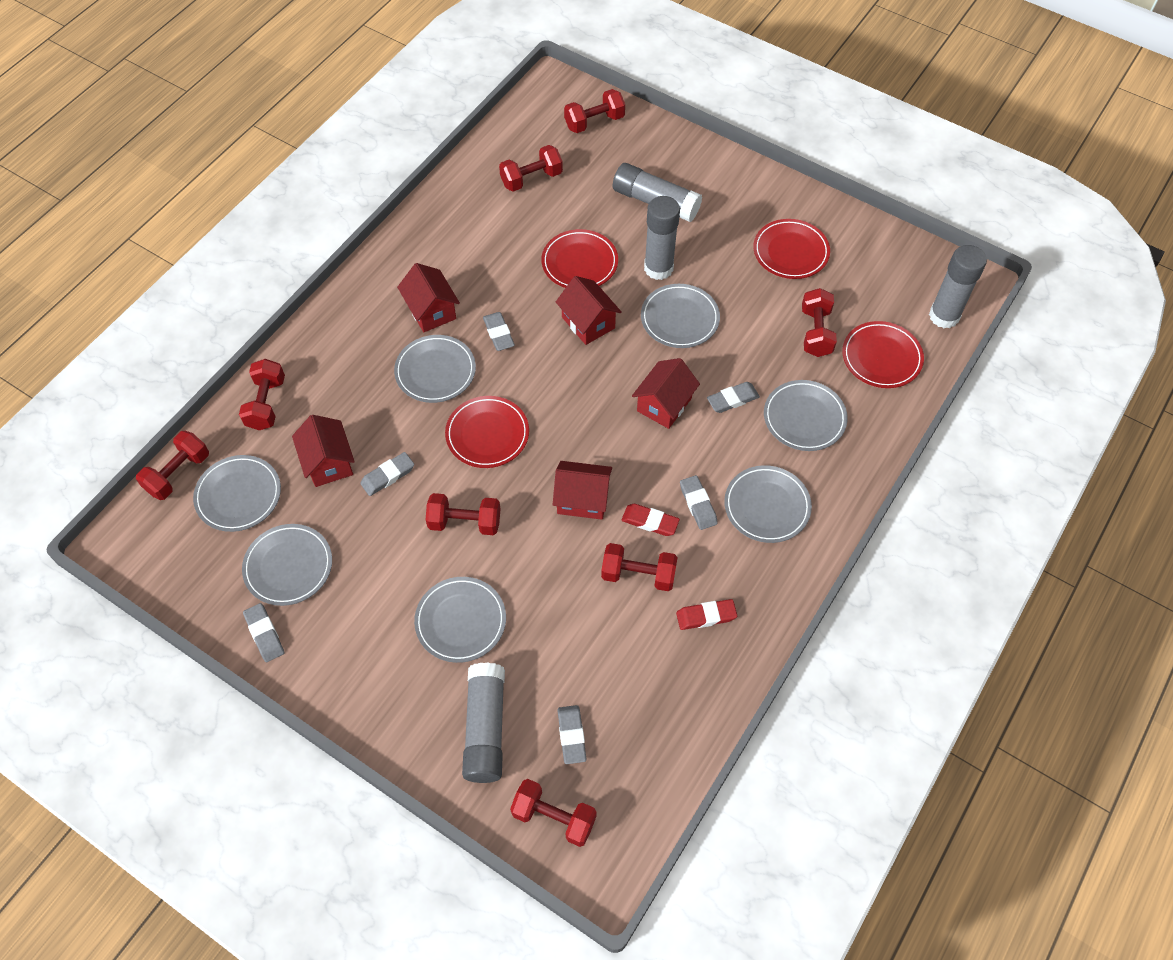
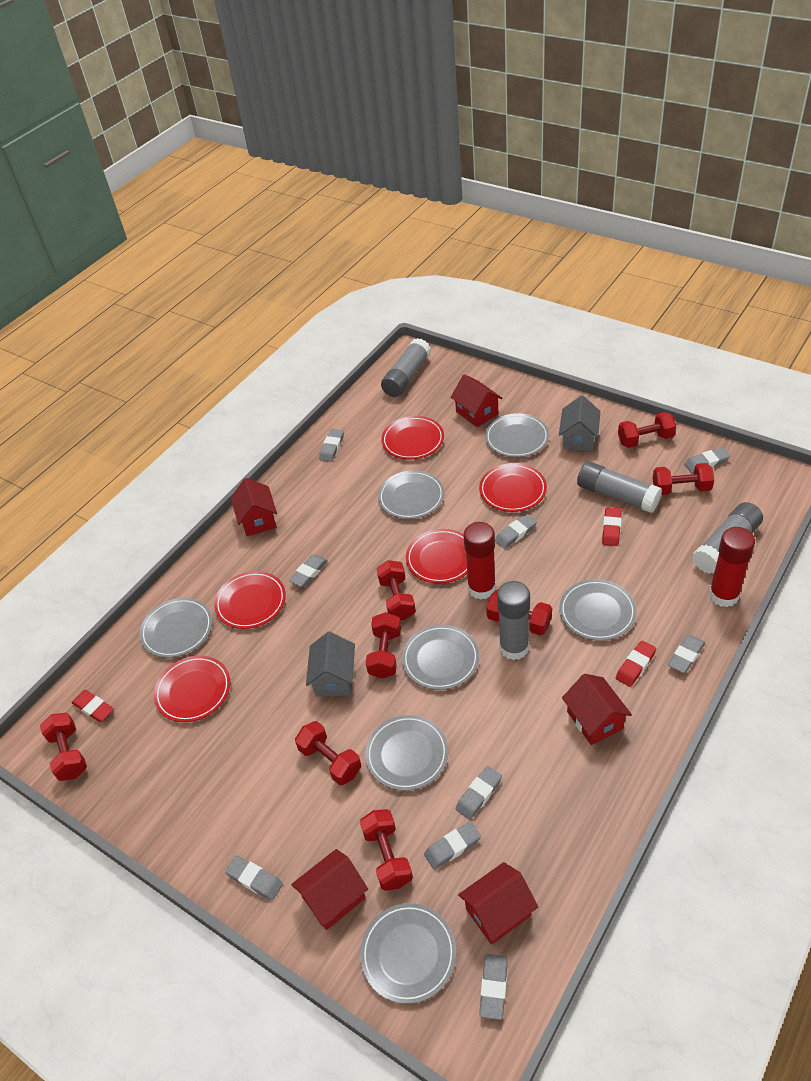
grey eraser: [243,603,284,662] [360,452,414,496] [483,312,515,351] [557,705,587,764] [680,475,718,530] [707,382,760,413] = 6 -> [225,855,283,901] [289,554,328,587] [319,429,344,462] [424,822,481,870] [456,766,502,820] [479,954,508,1020] [495,514,537,549] [668,635,705,673] [684,447,730,473] = 9
grey house: none = 0 -> [306,632,355,697] [559,395,601,451] = 2
red eraser: [622,504,680,536] [676,599,737,630] = 2 -> [72,690,114,722] [602,507,622,546] [616,640,656,687] = 3
red glue stick: none = 0 -> [464,522,496,600] [709,527,755,607] = 2
red plate: [445,396,529,468] [541,229,618,288] [753,219,830,279] [842,321,924,388] = 4 -> [154,656,230,722] [214,571,286,629] [381,416,444,460] [406,529,467,584] [479,463,547,512] = 5

